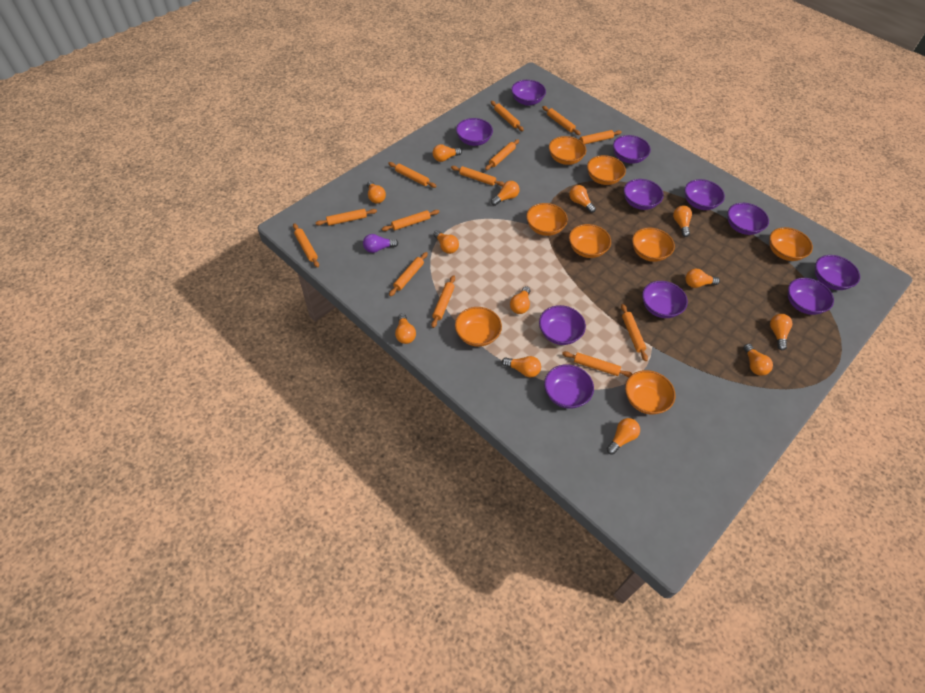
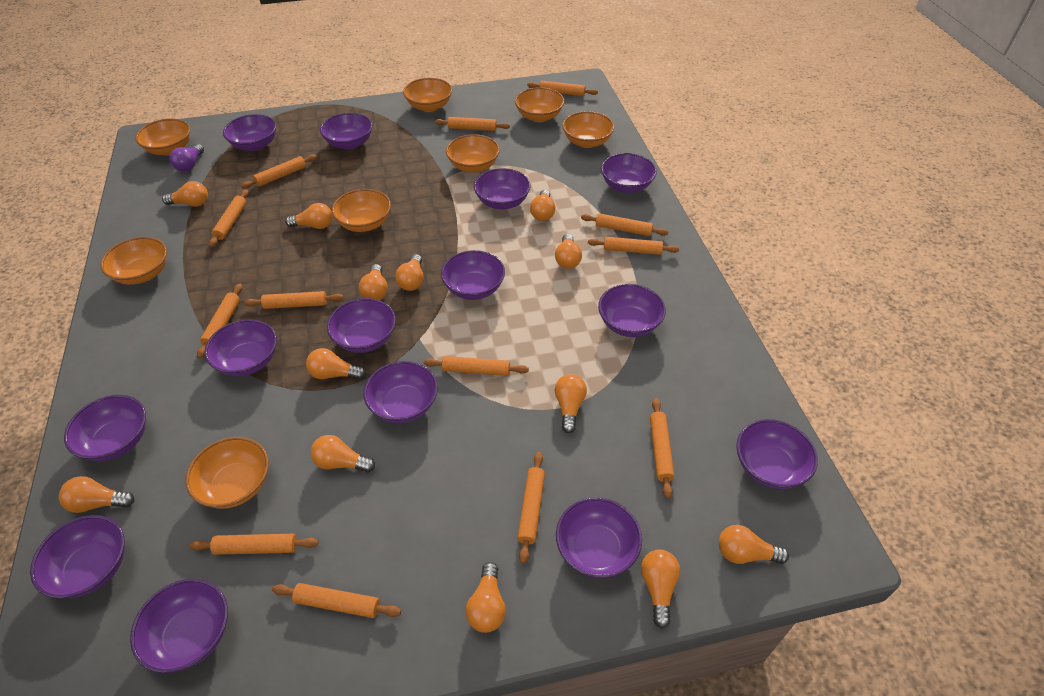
purple bowl: [456,118,493,146] [511,80,546,106] [539,305,586,345] [544,364,594,409] [613,135,651,164] [624,179,664,210] [642,281,688,318] [685,179,725,210] [727,203,769,235] [788,278,834,315] [815,255,860,290] = 11 -> [30,515,125,599] [64,395,146,461] [130,579,228,673] [205,319,277,376] [223,114,276,151] [320,113,372,149] [327,298,396,353] [364,361,438,423] [441,250,505,300] [474,168,531,209] [556,497,642,578] [598,284,666,337] [601,153,657,193] [736,419,818,489] = 14

